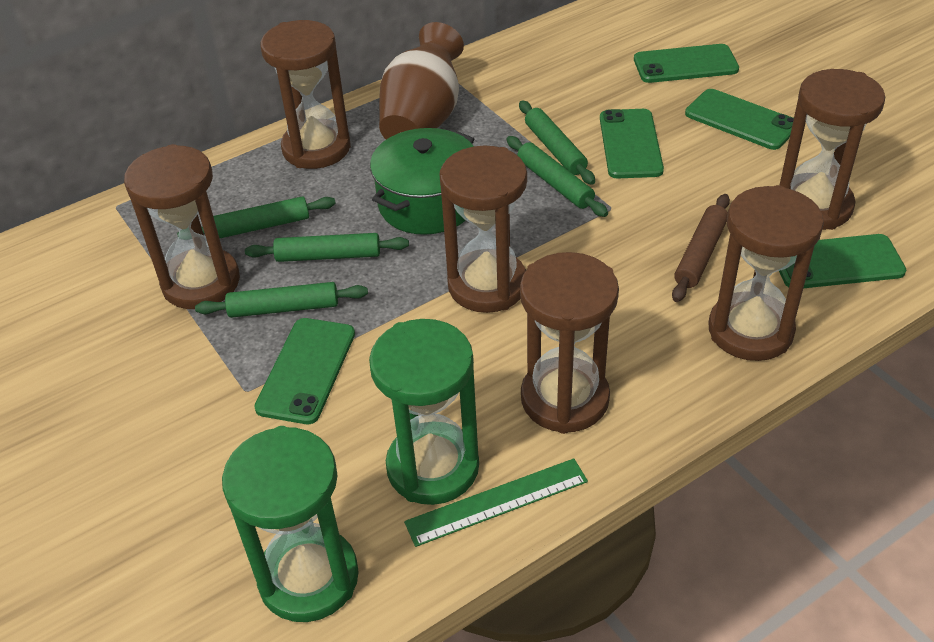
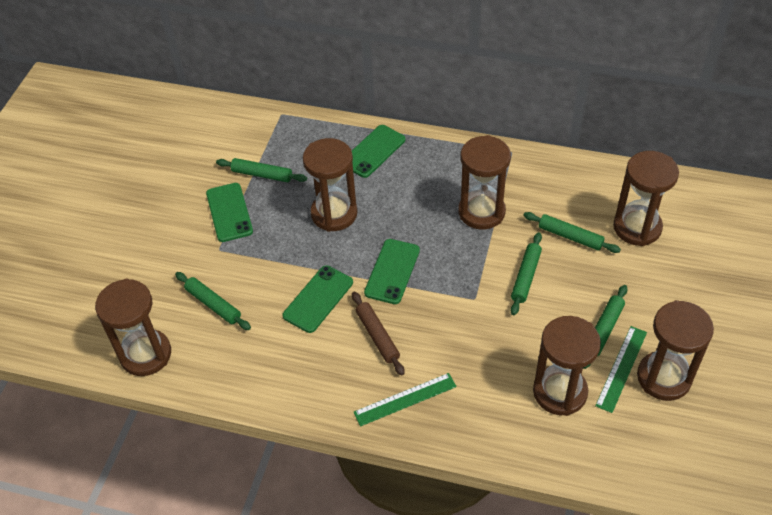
brown vase: [379,22,464,139] = 1 -> none = 0
green hourglass: [222,426,359,622] [369,319,479,505] = 2 -> none = 0
green phone: [254,318,355,424] [600,109,664,178] [634,44,739,83] [685,89,794,150] [779,234,906,288] = 5 -> [206,183,253,242] [282,265,353,333] [352,125,406,178] [364,239,420,304] = 4
green pot: [370,128,474,235] = 1 -> none = 0
green ruler: [404,458,588,547] = 1 -> [354,373,457,426] [595,326,647,413] = 2

